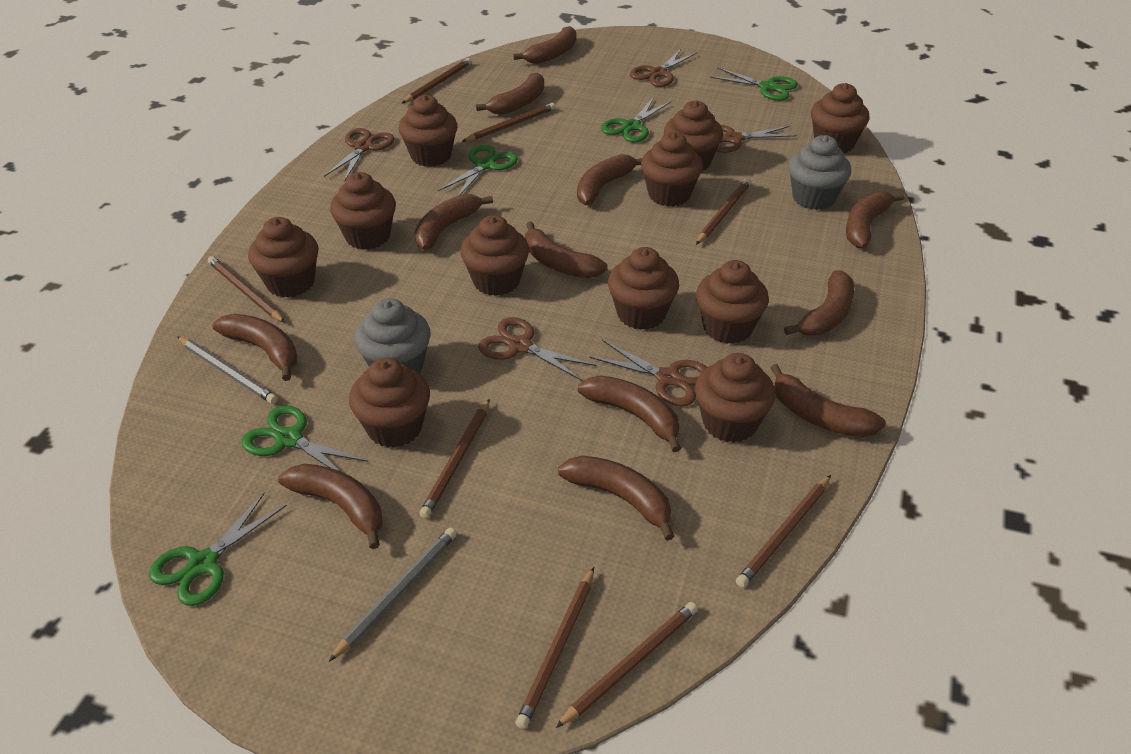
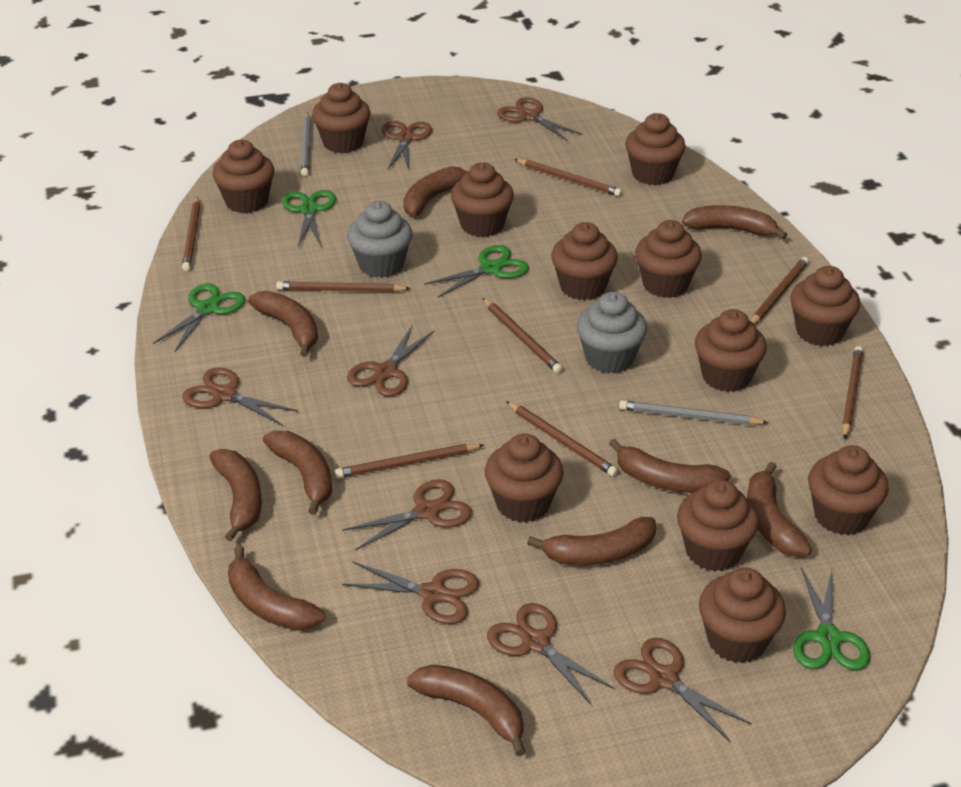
brown banana: [212,314,297,381] [278,464,382,549] [414,194,493,250] [476,73,544,115] [513,26,576,64] [525,222,608,278] [558,456,674,541] [577,154,642,205] [578,376,681,452] [771,364,886,437] [784,270,854,336] [846,191,905,248] = 12 -> [209,449,262,541] [228,545,325,631] [248,291,318,357] [263,431,332,515] [404,166,469,216] [407,665,526,756] [527,517,656,566] [609,439,731,493] [682,205,787,239] [747,462,812,557] = 10
brown cupcake: [248,217,319,298] [330,172,396,250] [349,358,430,448] [399,95,458,167] [461,215,529,296] [608,247,679,330] [641,132,703,207] [664,100,723,171] [695,353,775,443] [696,260,769,344] [811,83,870,153] = 11 -> [213,140,274,213] [312,83,371,153] [451,162,514,237] [485,433,563,523] [551,222,618,300] [625,113,686,185] [635,220,702,298] [677,480,759,571] [695,309,767,392] [699,567,786,663] [790,266,860,346] [808,445,889,535] = 12
brown scissors: [324,128,395,182] [478,317,596,381] [589,340,707,406] [630,49,697,87] [716,125,797,153] = 5 -> [182,367,298,426] [342,479,472,550] [342,561,479,624] [347,326,435,396] [382,121,432,172] [487,603,614,704] [497,97,583,141] [614,638,751,742] = 8
green scissors: [149,492,287,606] [241,405,368,471] [438,145,518,195] [601,97,671,143] [710,68,798,101] = 5 -> [153,283,245,352] [282,190,336,247] [424,245,529,297] [793,568,870,670] = 4

